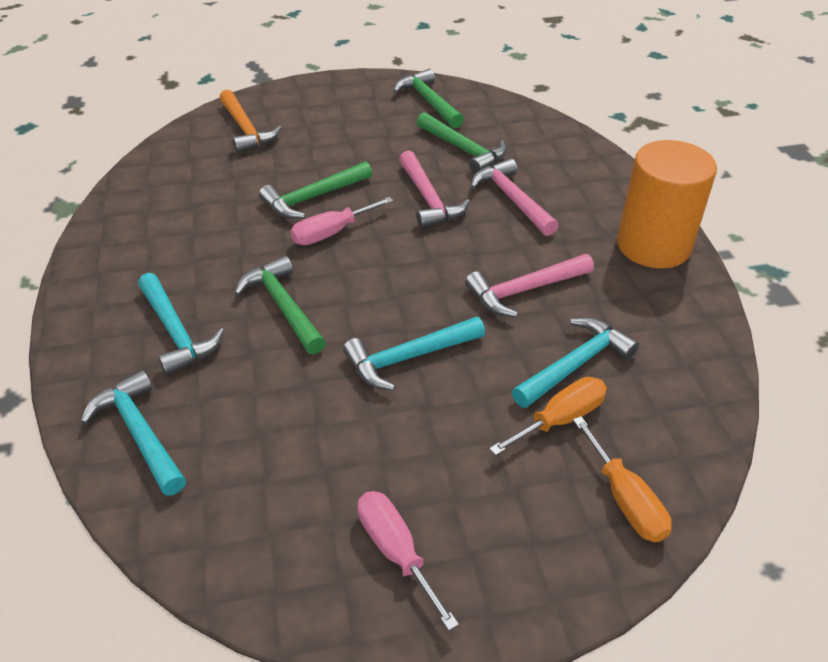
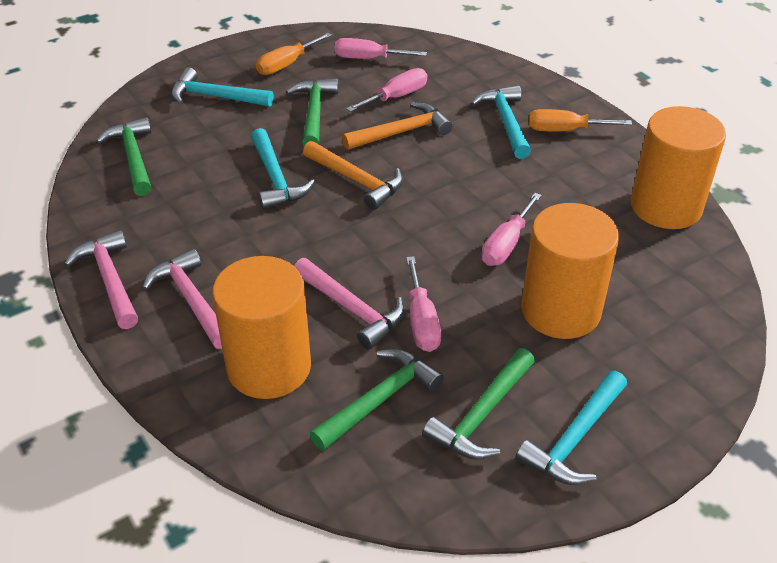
orange cylinder: [617,140,717,268] = 1 -> [212,256,311,399] [521,203,619,339] [631,106,726,229] = 3
orange hammer: [220,89,281,153] = 1 -> [303,141,403,210] [342,102,453,150] = 2
pink screwdriver: [291,197,393,245] [357,491,459,631] = 2 -> [334,38,427,59] [346,68,427,112] [406,256,441,352] [482,193,542,266] = 4

